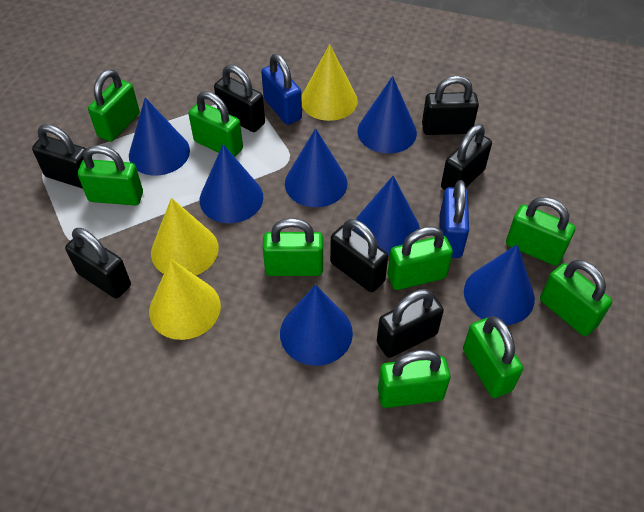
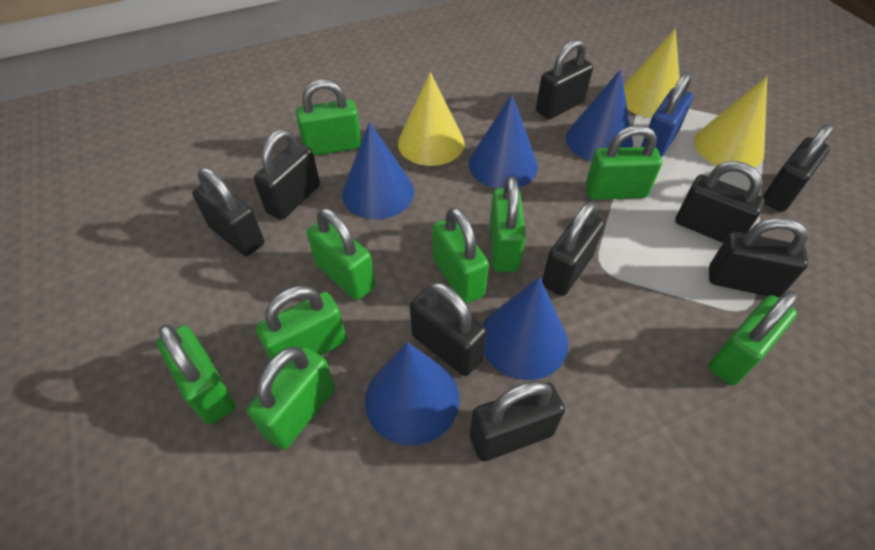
black padlock: [32,124,86,189] [65,228,131,298] [214,65,265,132] [330,219,388,292] [377,289,444,358] [422,76,479,135] [441,124,492,190] = 7 -> [192,167,264,256] [254,129,320,220] [410,282,487,376] [470,381,565,461] [536,39,593,119] [542,201,604,296] [675,161,765,243] [709,218,808,298] [763,124,834,212] = 9
blue cone: [129,98,190,176] [200,144,263,223] [280,284,353,366] [285,128,347,207] [354,176,420,256] [357,76,417,154] [464,244,535,325] = 7 -> [342,122,414,219] [365,342,460,446] [469,94,538,189] [483,277,568,380] [566,70,633,162] = 5
blue padlock: [261,54,302,125] [440,180,469,258] = 2 -> [641,72,693,157] = 1

